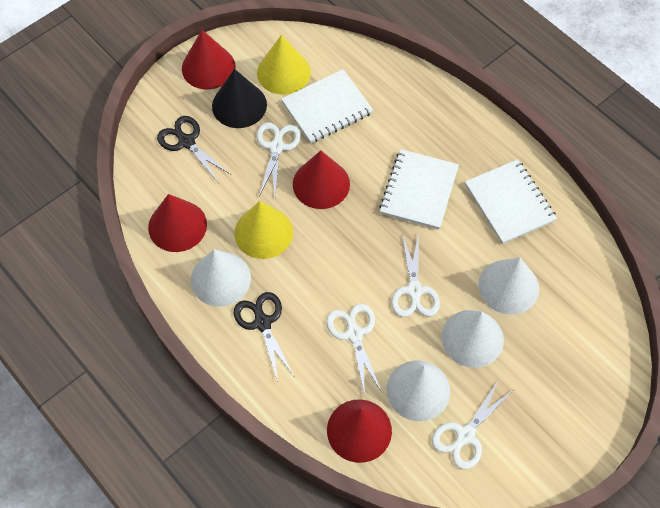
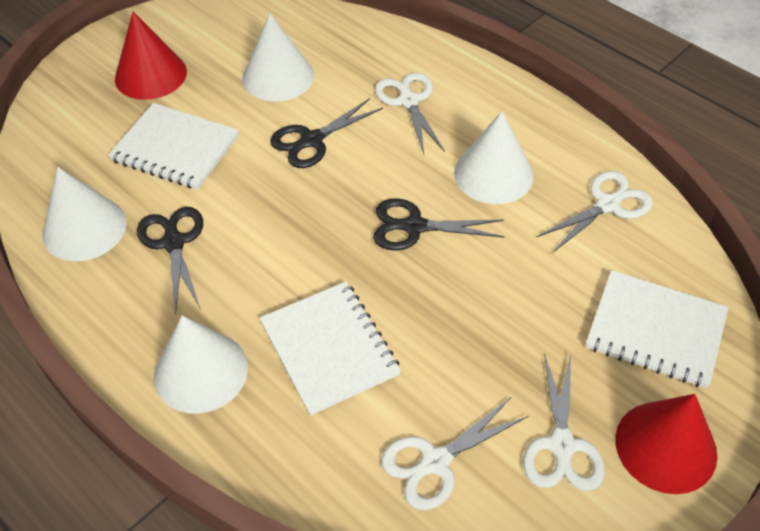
black cone: [212,69,267,128] = 1 -> none = 0
black scissors: [157,116,230,183] [234,292,294,382] = 2 -> [137,207,203,315] [270,98,383,168] [373,199,505,251] = 3
red cone: [148,194,207,252] [182,30,236,90] [293,150,350,209] [327,400,392,463] = 4 -> [115,11,187,100] [615,394,718,494] = 2
yellow cone: [234,201,293,259] [257,35,311,95] = 2 -> none = 0

